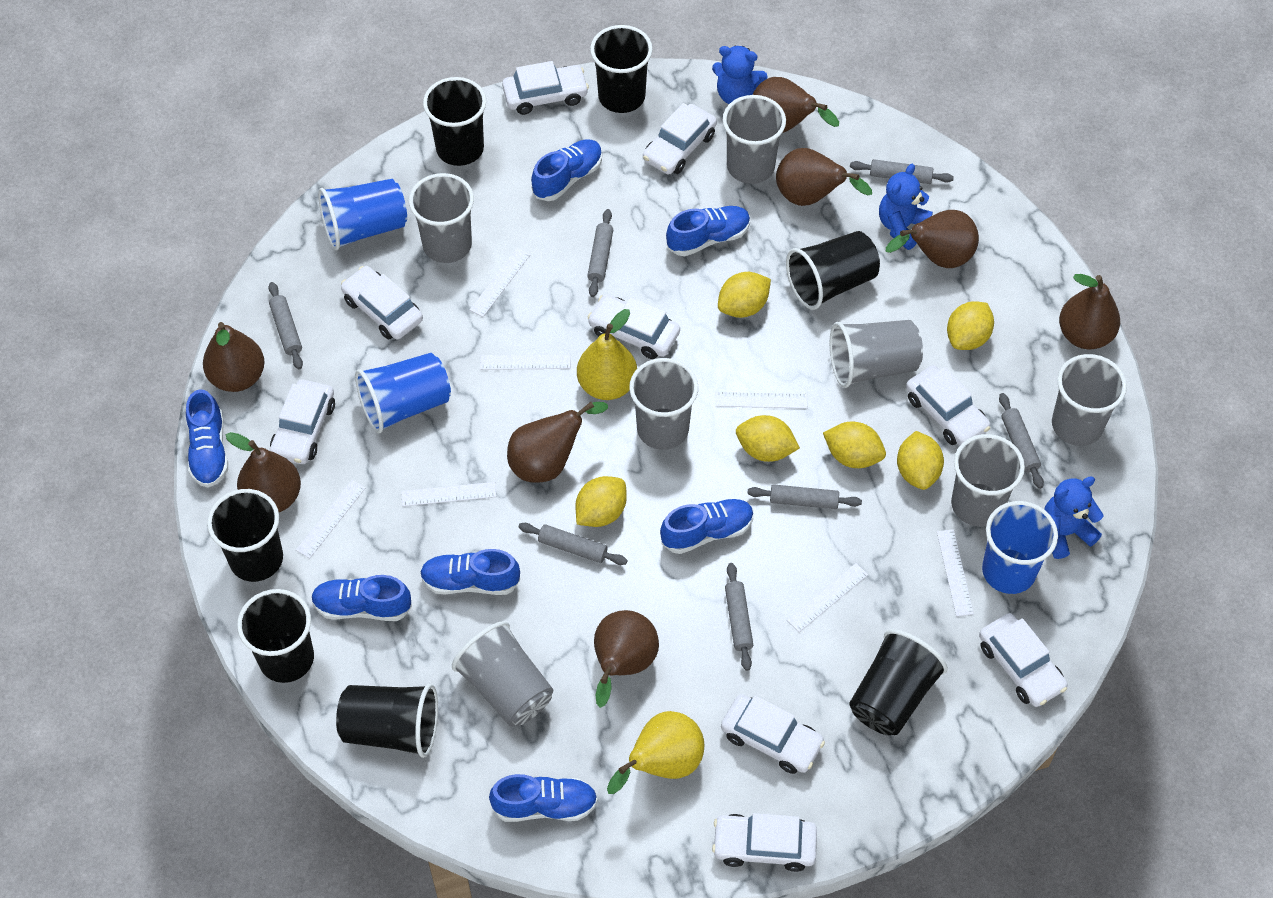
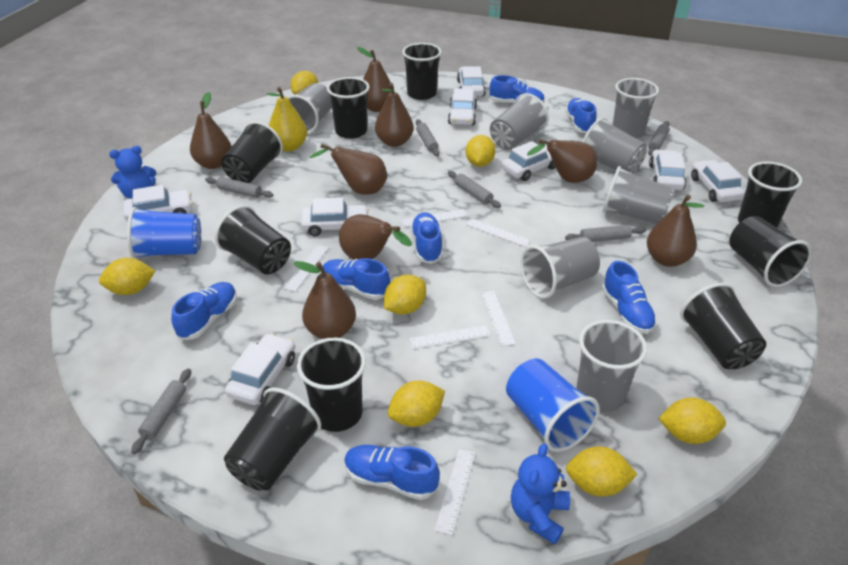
black cup: [207,489,283,582] [237,589,314,683] [336,684,438,758] [423,77,486,166] [590,25,653,113] [786,231,880,310] [849,629,948,735] = 7 -> [215,205,291,274] [221,121,283,183] [224,387,321,490] [297,338,366,432] [327,77,370,139] [402,43,442,100] [680,283,766,369] [729,216,812,287] [738,161,802,228] = 9
blue cup: [318,179,407,250] [355,353,451,433] [982,501,1058,594] = 3 -> [127,207,201,259] [506,359,600,452] = 2
blue teddy bear: [712,45,768,104] [879,164,933,250] [1044,476,1104,559] = 3 -> [109,146,156,199] [511,443,570,545] = 2
grey rolling pin: [268,282,303,369] [518,523,628,565] [587,209,613,297] [725,563,753,671] [747,484,862,509] [850,159,954,184] [999,393,1044,489] = 7 -> [131,369,191,454] [205,177,273,198] [416,119,440,156] [448,171,501,208] [565,225,646,242] [648,121,670,156] = 6
white car: [270,380,335,464] [341,266,423,340] [502,61,589,115] [588,294,680,359] [643,103,717,175] [712,813,817,872] [721,694,825,774] [906,365,990,445] [979,613,1067,707] = 9 -> [124,185,193,221] [225,333,295,405] [301,197,369,236] [448,88,477,125] [457,66,486,96] [502,141,556,181] [649,150,686,190] [691,160,745,202] = 8
white ruler: [296,480,365,558] [401,482,496,506] [470,248,530,317] [480,355,571,370] [716,392,807,409] [787,563,868,632] [937,529,974,616] = 7 -> [283,245,328,292] [401,209,467,227] [410,325,490,349] [434,449,475,535] [466,218,532,247] [481,291,516,346] = 6
yellow lemon: [575,476,627,527] [718,272,771,318] [736,415,800,462] [823,422,886,468] [897,431,944,490] [947,301,994,350] = 6 -> [99,258,155,295] [290,71,318,95] [384,275,426,315] [388,381,445,427] [465,135,496,167] [566,446,638,496] [658,397,726,444] = 7
yellow pear: [577,309,637,400] [607,711,704,794] = 2 -> [266,87,307,152] = 1

